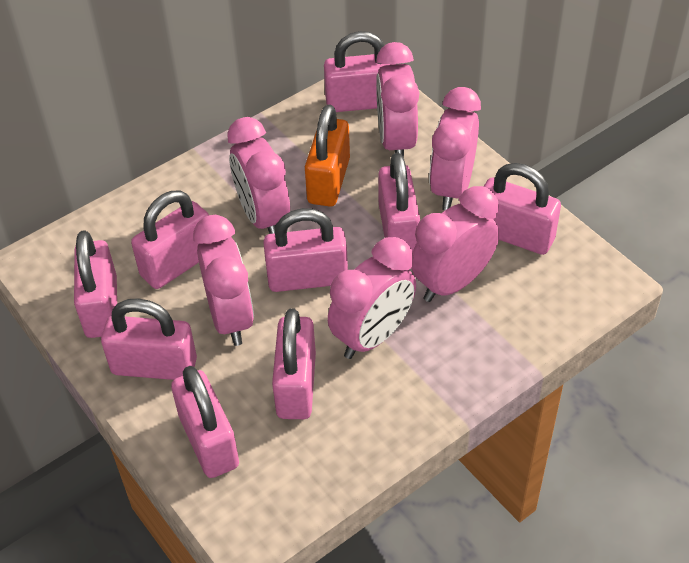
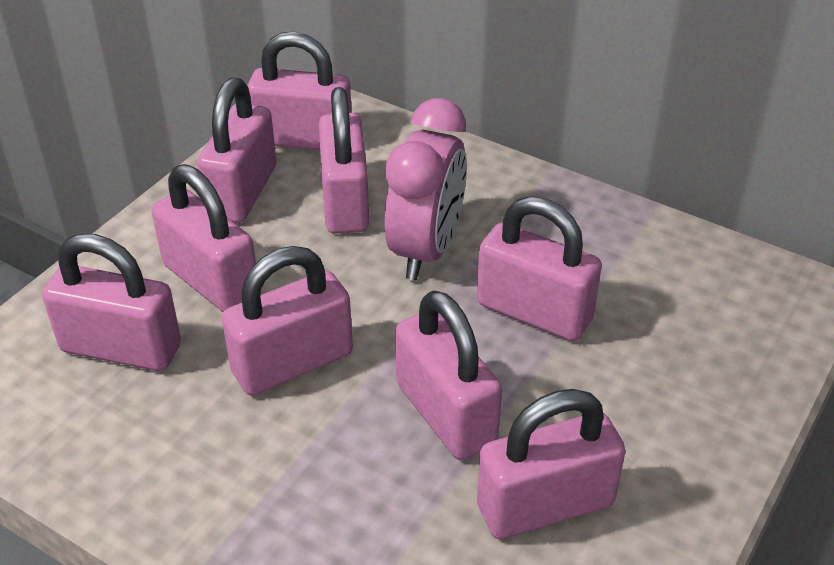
orange padlock: [305,104,350,207] = 1 -> none = 0
pink clock: [193,215,254,346] [227,117,290,234] [328,237,416,359] [376,42,419,158] [411,186,499,302] [429,87,481,210] = 6 -> [385,98,467,280] = 1

